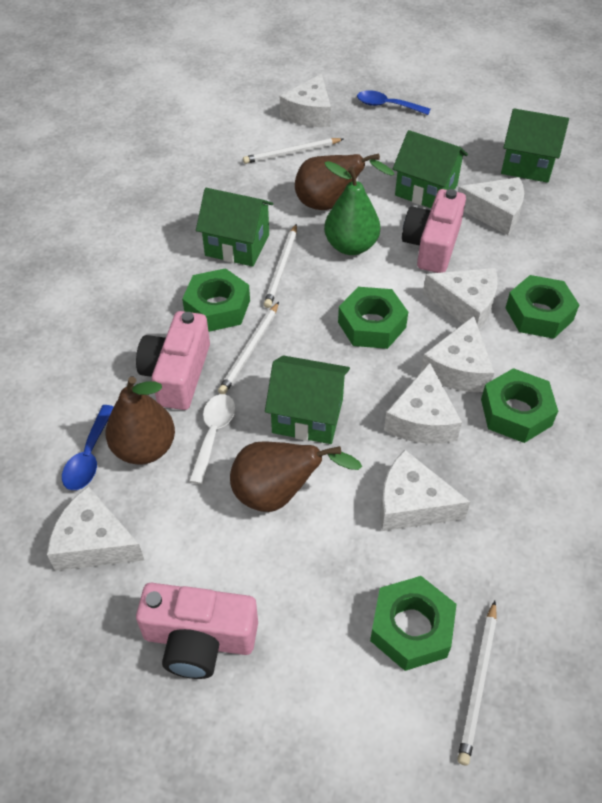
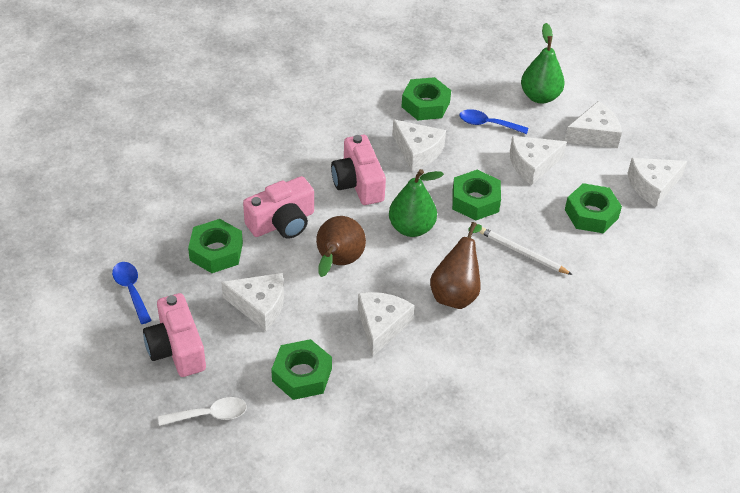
brown pear: [106,377,175,465] [230,442,362,512] [295,154,394,210] = 3 -> [316,216,366,277] [430,222,482,309] = 2
green house: [196,188,273,267] [265,355,350,444] [393,130,468,208] [501,108,569,183] = 4 -> none = 0
green pear: [324,161,380,255] = 1 -> [389,169,444,237] [521,23,565,103] = 2
white cheese: [47,487,144,571] [280,74,331,127] [380,450,470,531] [384,363,462,444] [420,316,494,392] [423,268,498,329] [458,177,524,235] = 7 -> [221,273,284,331] [358,292,415,357] [392,119,446,171] [510,136,567,185] [565,101,622,148] [627,158,687,207] = 6
white pencil: [218,302,279,394] [243,138,343,164] [264,224,297,308] [457,601,497,765] = 4 -> [479,227,572,275] = 1

